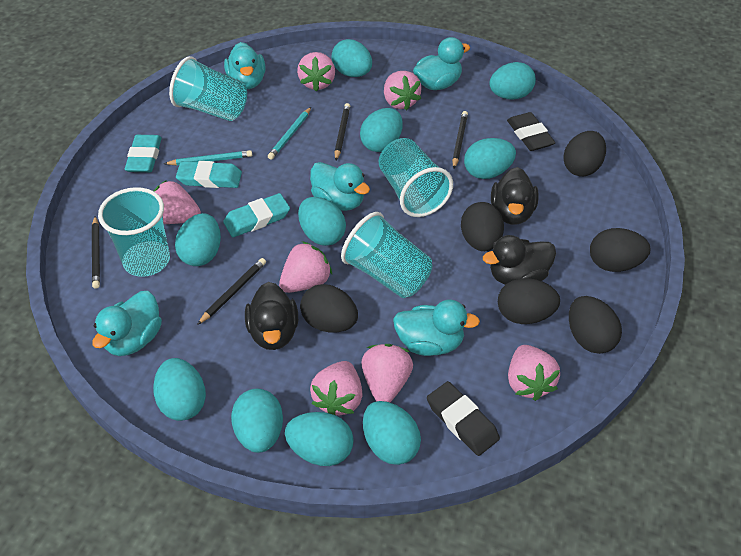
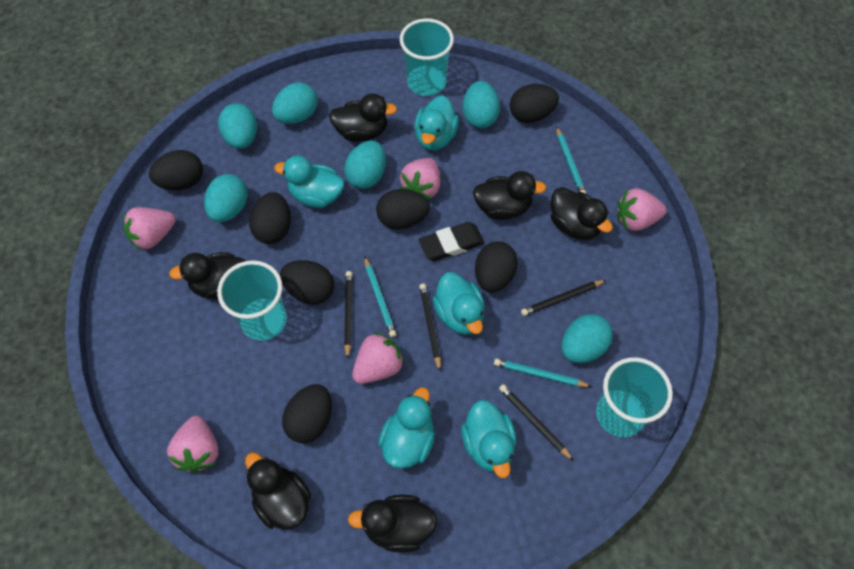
black duck: [245,282,298,350] [483,235,556,285] [491,167,539,225] = 3 -> [169,252,246,299] [245,452,311,530] [329,93,397,142] [348,494,438,553] [473,171,546,220] [551,187,613,240] = 6
black egg: [300,284,358,333] [461,202,504,251] [498,278,560,324] [563,131,606,176] [569,296,622,354] [590,228,650,272] = 6 -> [149,150,203,190] [249,192,291,244] [280,260,334,305] [282,384,332,443] [376,189,430,229] [475,241,518,292] [510,84,559,123] = 7
black eraser: [427,381,500,456] [507,112,555,151] = 2 -> [419,222,484,261] = 1
pink strawberry: [154,180,201,224] [279,241,332,293] [297,52,335,92] [310,361,362,415] [361,344,413,402] [384,71,421,110] [508,345,560,401] = 7 -> [123,207,176,250] [167,416,219,473] [352,332,404,384] [400,158,440,199] [617,188,667,231] = 5
turquoise cup: [98,187,170,277] [169,56,247,121] [341,212,432,298] [379,138,453,217] = 4 -> [217,260,287,341] [400,19,454,96] [596,357,673,437] = 3
turquoise egg: [153,358,206,421] [175,213,221,266] [231,389,283,453] [285,412,354,466] [298,197,346,246] [331,39,372,77] [360,108,403,152] [363,401,421,465] [464,138,516,179] [489,62,536,100] = 10 -> [204,174,248,222] [218,103,257,149] [272,83,318,124] [344,141,386,189] [463,81,500,129] [561,314,613,363] = 6
turquoise eraser: [125,135,162,172] [176,161,242,188] [223,193,290,237] = 3 -> none = 0
turquoise pencil: [164,150,252,165] [268,107,311,160] = 2 -> [364,256,397,337] [494,358,592,387] [556,126,586,194] = 3

